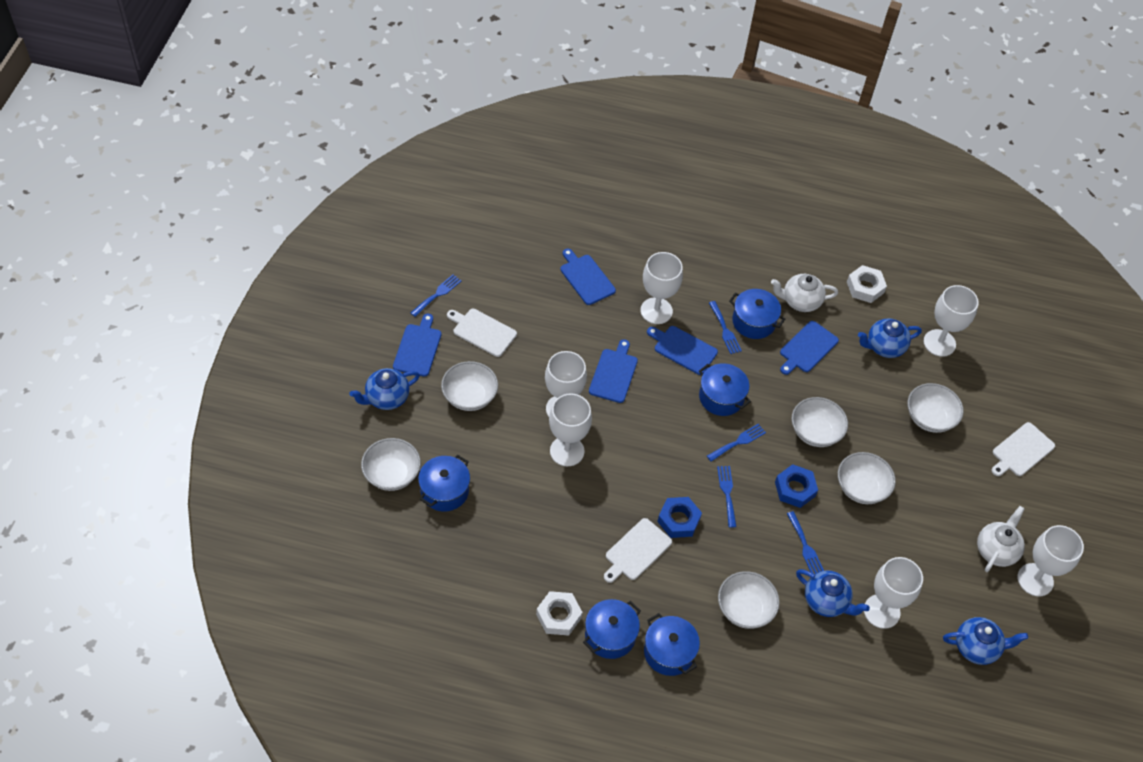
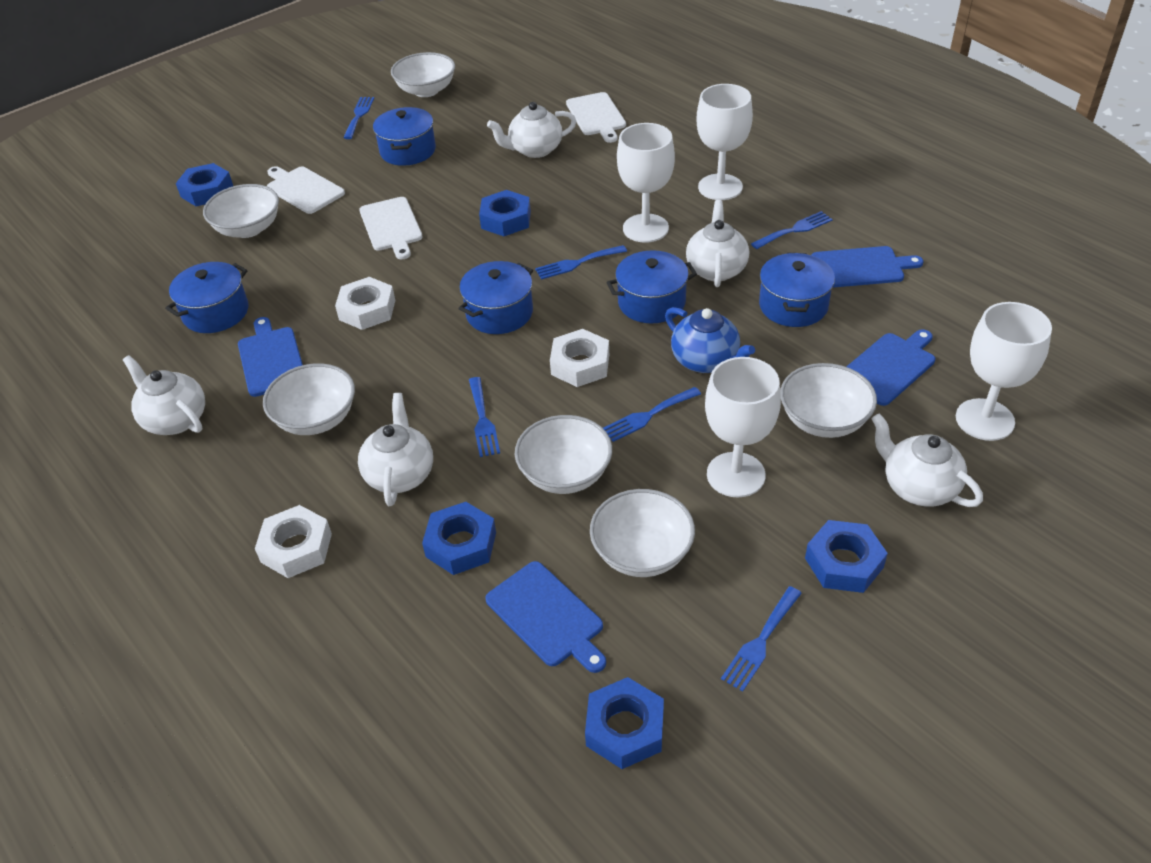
blue cutting board: [393,314,441,377] [560,249,616,305] [589,339,638,403] [647,326,718,375] [780,321,839,375] = 5 -> [238,317,303,397] [485,561,606,673] [812,246,923,288] [846,329,935,406] = 4
blue fork: [411,274,462,317] [707,424,766,462] [709,301,742,354] [717,466,737,528] [787,511,824,574] = 5 -> [343,97,374,139] [469,377,500,457] [535,245,627,280] [603,387,701,442] [721,586,802,691] [751,211,833,249] = 6
blue nut: [657,497,702,538] [775,464,818,508] = 2 -> [176,163,233,206] [422,502,496,575] [479,190,531,236] [585,677,664,769] [805,520,888,593] = 5
blue teapot: [350,368,420,410] [796,569,870,617] [858,318,922,358] [943,617,1028,665] = 4 -> [665,307,755,373] = 1
white goblet: [545,351,587,417] [549,393,592,466] [641,252,683,324] [864,557,923,629] [924,285,979,357] [1018,525,1084,596] = 6 -> [617,123,675,243] [697,84,753,200] [705,357,781,497] [956,302,1052,441] = 4
white nut: [536,591,583,636] [847,265,887,303] = 2 -> [255,505,332,578] [335,277,395,330] [550,329,609,387] = 3
white teapot: [771,274,838,312] [977,506,1025,572] = 2 -> [123,355,205,435] [358,393,433,506] [487,102,576,158] [686,200,749,287] [872,414,983,507] = 5

